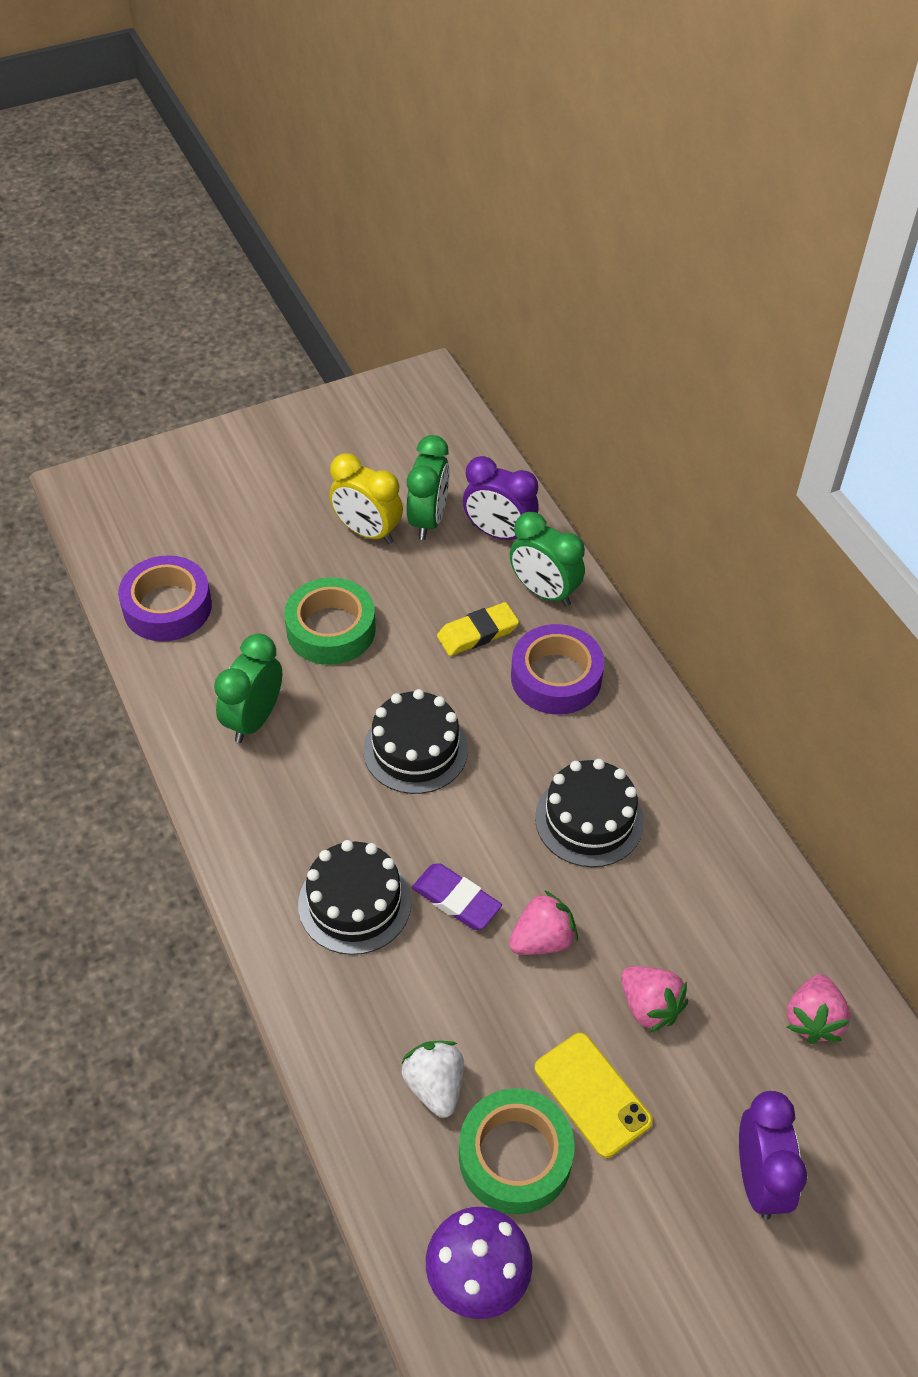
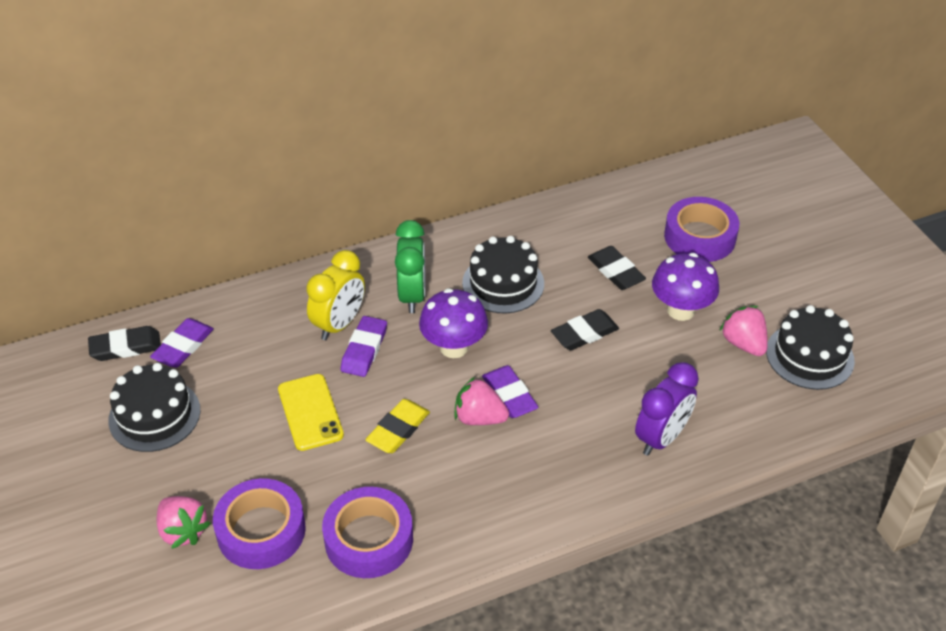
black eraser: none = 0 -> [88,326,161,361] [551,309,619,350] [588,246,646,290] = 3
green clock: [214,633,282,743] [407,435,450,540] [510,512,585,607] = 3 -> [395,220,426,313] = 1
green tape: [284,577,376,665] [459,1088,575,1214] = 2 -> none = 0
purple clock: [463,456,539,540] [739,1091,807,1219] = 2 -> [635,362,699,456] = 1
purple eraser: [412,863,502,930] = 1 -> [150,318,214,368] [340,316,387,377] [482,365,539,418] = 3
purple mushroom: [426,1207,532,1319] = 1 -> [419,288,488,358] [652,253,719,321] = 2
purple tape: [118,555,212,641] [511,624,604,715] = 2 -> [213,478,306,569] [322,487,413,578] [664,197,739,262] = 3
white strawberry: [401,1041,464,1118] = 1 -> none = 0

